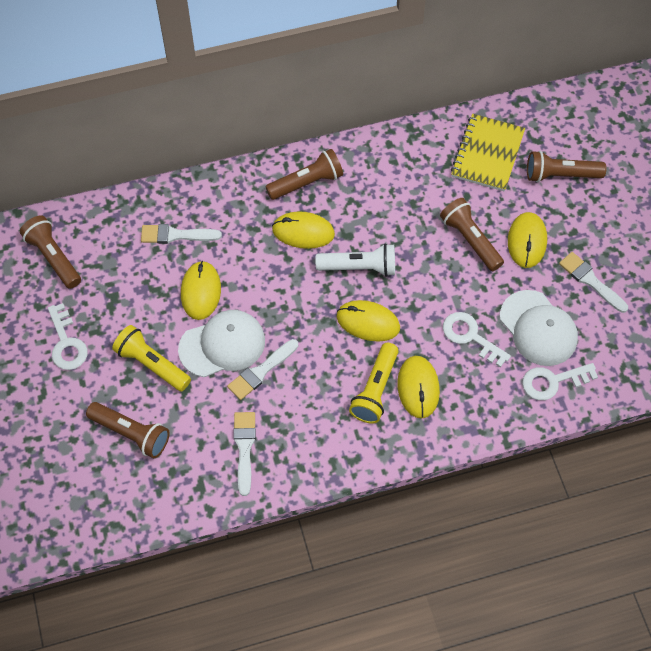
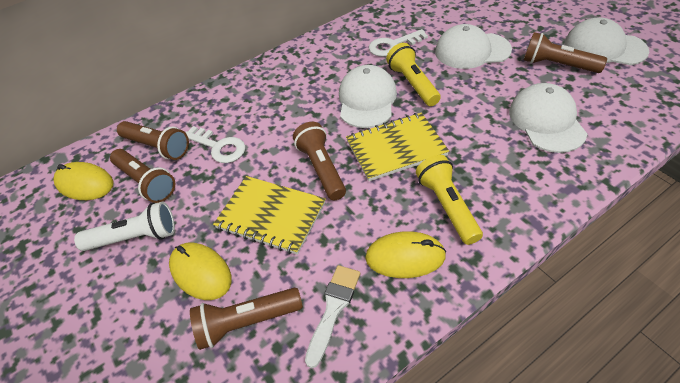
white brush: [141,224,222,244] [227,339,298,400] [233,412,256,496] [559,252,628,313] = 4 -> [305,265,360,368] = 1
white cap: [178,310,265,377] [500,290,578,366] = 2 -> [339,65,397,128] [435,24,512,69] [509,83,587,153] [565,17,649,65] = 4
white key: [48,303,88,370] [443,312,511,367] [522,363,598,400] = 3 -> [185,126,245,163] [369,29,428,57] = 2
yellow mouse: [181,261,221,320] [272,211,335,249] [337,300,400,342] [397,356,440,418] [508,212,547,268] = 5 -> [53,162,114,200] [169,243,232,300] [365,231,446,278] = 3
yellow notebook: [451,114,525,191] = 1 -> [213,176,326,255] [346,113,449,181] = 2

